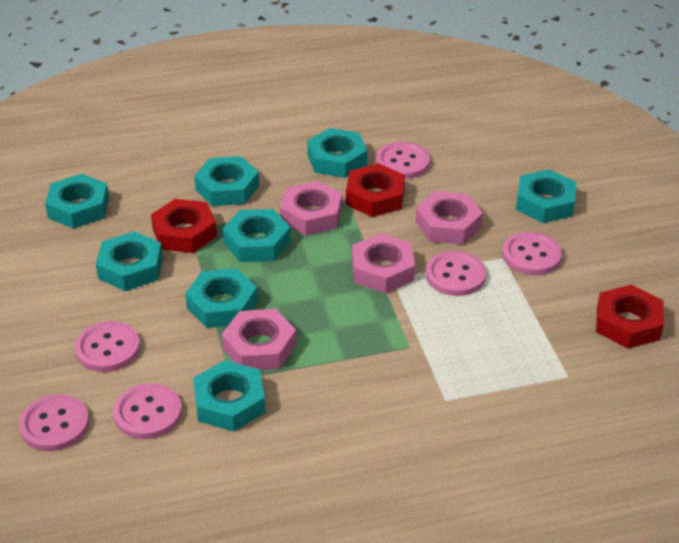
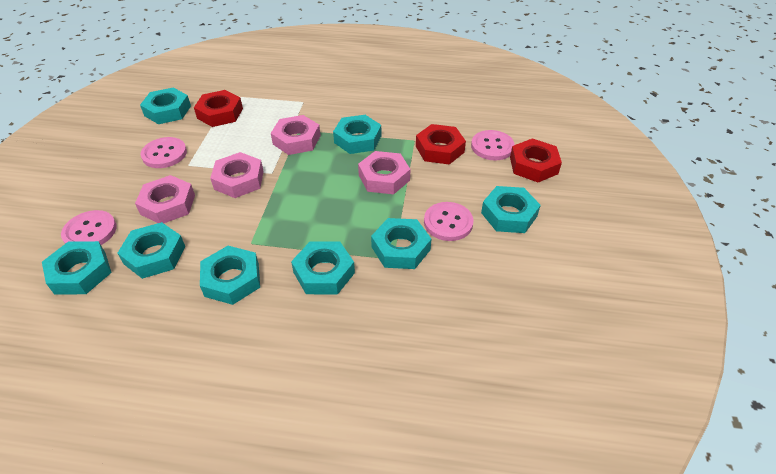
pink button: [19,394,89,451] [75,321,140,372] [113,383,182,439] [376,142,430,179] [426,251,486,296] [502,232,562,275] = 6 -> [61,210,117,245] [141,137,187,168] [424,202,474,241] [471,130,515,160] = 4

